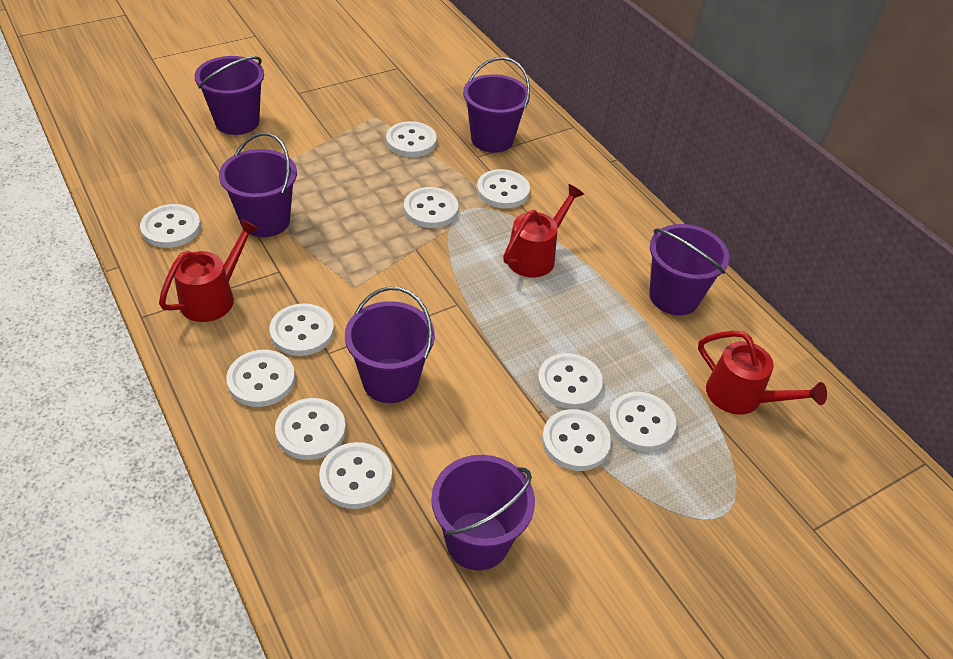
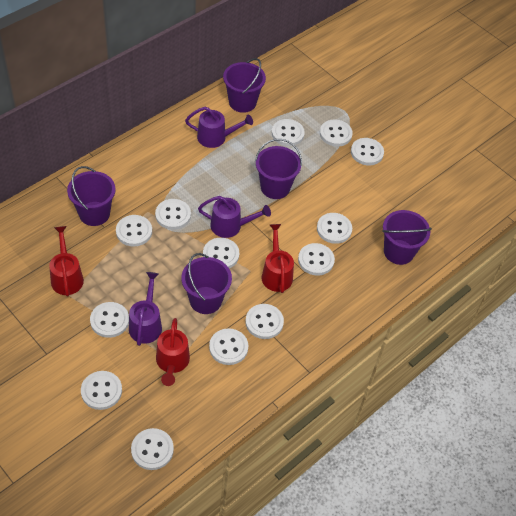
purple bucket: [194,56,264,135] [219,132,297,237] [345,287,435,403] [431,455,535,570] [463,57,530,153] [649,224,730,315] = 6 -> [67,166,116,226] [181,253,232,314] [223,58,266,113] [255,139,302,199] [382,210,432,265] = 5
purple watering can: none = 0 -> [129,272,162,346] [185,107,253,148] [198,196,271,238] = 3
white button: [140,204,201,248] [226,350,295,407] [270,303,334,356] [275,398,346,460] [319,442,392,509] [386,121,437,157] [404,187,459,228] [477,169,530,208] [538,353,603,409] [542,409,611,471] [608,392,677,451] = 11 -> [81,371,122,410] [90,302,129,338] [116,215,152,246] [131,428,174,470] [155,199,191,230] [203,238,239,268] [209,328,249,365] [245,304,284,339] [272,119,305,146] [298,243,335,276] [317,213,352,244] [320,120,353,147] [351,138,384,165] = 13

